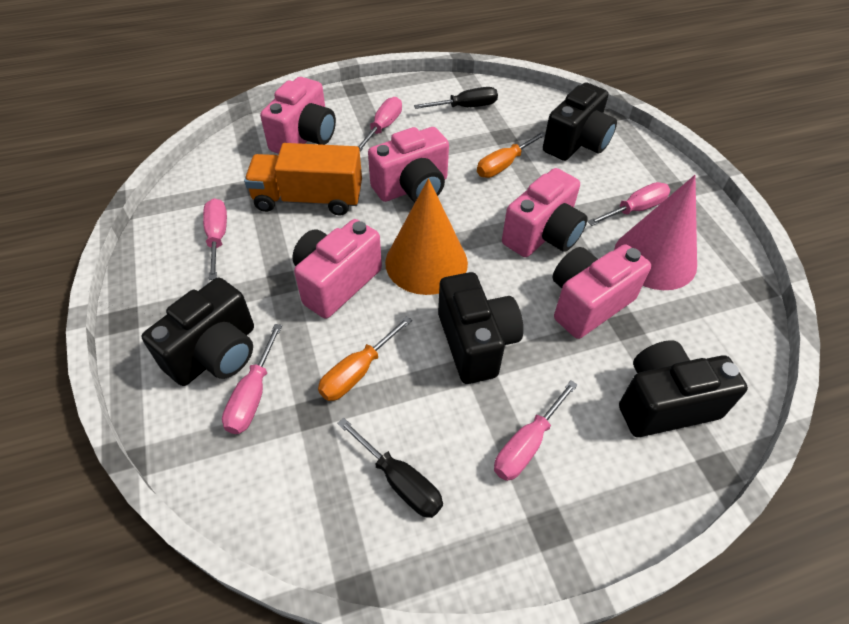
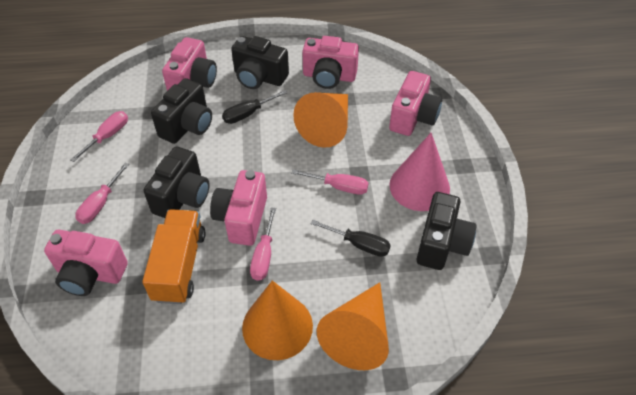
orange cone: [385,178,468,295] = 1 -> [242,281,313,360] [293,92,348,148] [317,282,389,370] = 3
orange screwdriver: [318,316,412,401] [477,132,545,178] = 2 -> none = 0
pink screwdriver: [203,198,227,280] [222,324,282,434] [358,97,402,152] [494,380,578,481] [588,182,670,226] = 5 -> [70,111,128,162] [75,163,129,224] [250,207,276,281] [291,169,369,195] = 4

